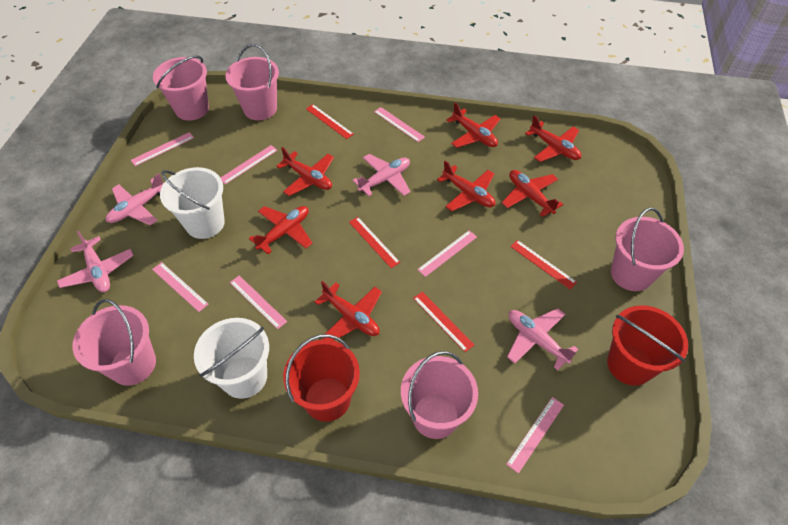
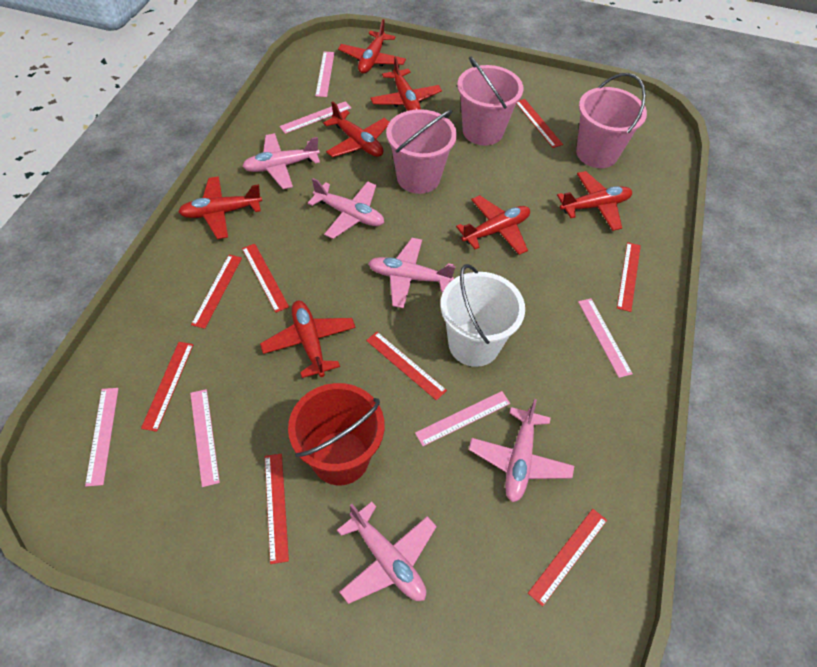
pink bucket: [73,299,156,386] [153,56,209,121] [225,44,279,120] [401,351,478,439] [611,208,684,291] = 5 -> [386,109,457,194] [457,56,523,146] [576,73,647,168] = 3
pink plane: [57,231,134,292] [106,173,164,225] [353,154,410,196] [507,308,578,370] = 4 -> [242,133,320,189] [308,178,384,239] [337,502,437,604] [368,238,456,308] [469,399,574,502] = 5
pink ruler: [131,132,194,166] [152,262,209,312] [221,145,277,185] [230,275,287,329] [374,107,425,142] [417,230,477,277] [506,397,564,473] = 7 -> [85,388,119,486] [190,389,220,487] [279,101,351,134] [315,52,335,97] [415,391,510,446] [578,298,633,378] = 6
red bucket: [283,334,360,422] [607,305,688,386] = 2 -> [288,383,384,485] = 1
red ruler: [306,104,354,139] [349,217,400,268] [413,292,474,352] [510,240,577,289] = 4 -> [141,342,193,432] [191,254,242,329] [242,244,289,313] [265,454,289,564] [366,332,447,401] [516,99,563,148] [528,509,607,606] [617,242,641,312] = 8
white bucket: [160,167,225,239] [194,318,269,399] = 2 -> [440,264,525,367] = 1

